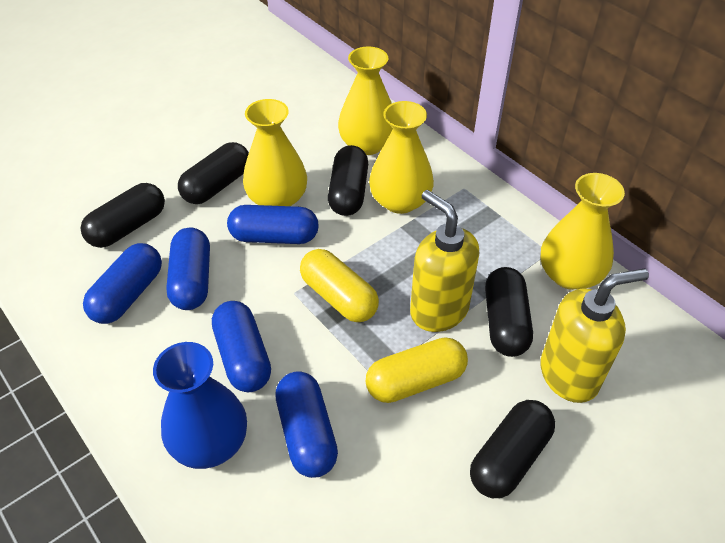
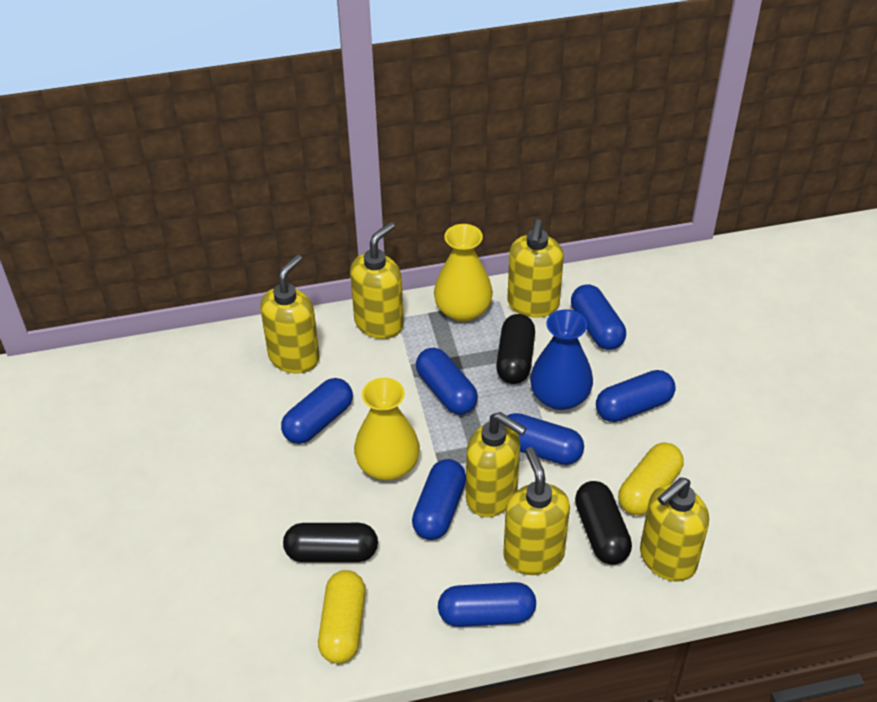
black capsule: [81,183,165,248] [178,142,249,204] [328,145,368,216] [470,400,555,498] [485,267,533,357] = 5 -> [283,523,378,562] [496,314,535,384] [575,481,632,565] = 3
blue capsule: [83,243,162,324] [166,228,210,310] [212,301,271,392] [227,205,319,244] [275,371,338,478] = 5 -> [281,378,353,444] [412,459,466,540] [416,348,478,415] [438,582,536,627] [507,413,584,465] [571,284,626,350] [596,370,676,422] = 7
yellow soap dispenser: [410,190,479,332] [540,268,649,403] = 2 -> [260,254,320,373] [350,222,404,339] [466,412,527,517] [503,447,570,575] [507,219,564,318] [640,477,709,582] = 6
yellow vase: [243,99,307,206] [338,47,393,155] [369,101,434,214] [540,173,625,290] = 4 -> [354,378,420,480] [434,224,493,322] = 2

